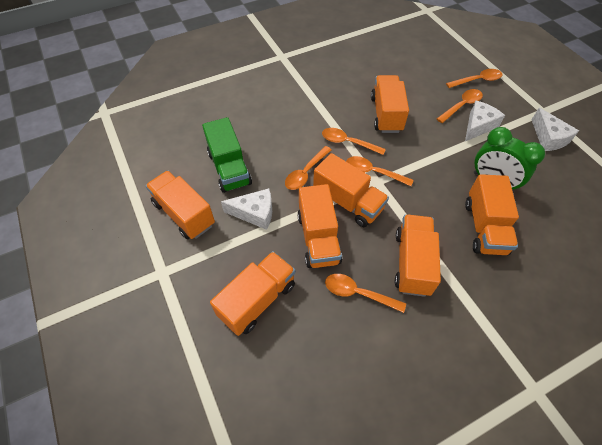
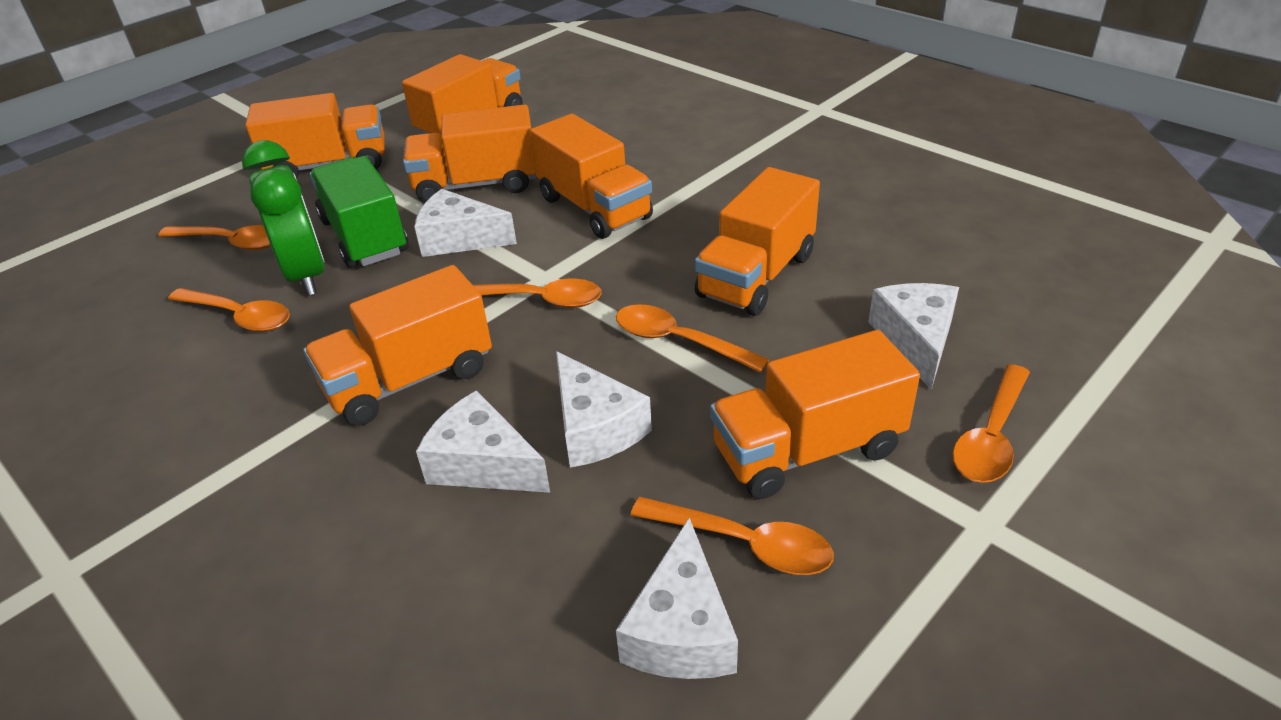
white cheese: [221,188,272,230] [465,101,505,141] [531,108,579,151] = 3 -> [414,189,517,257] [416,390,550,493] [556,351,652,468] [616,518,738,679] [869,283,959,390] = 5

